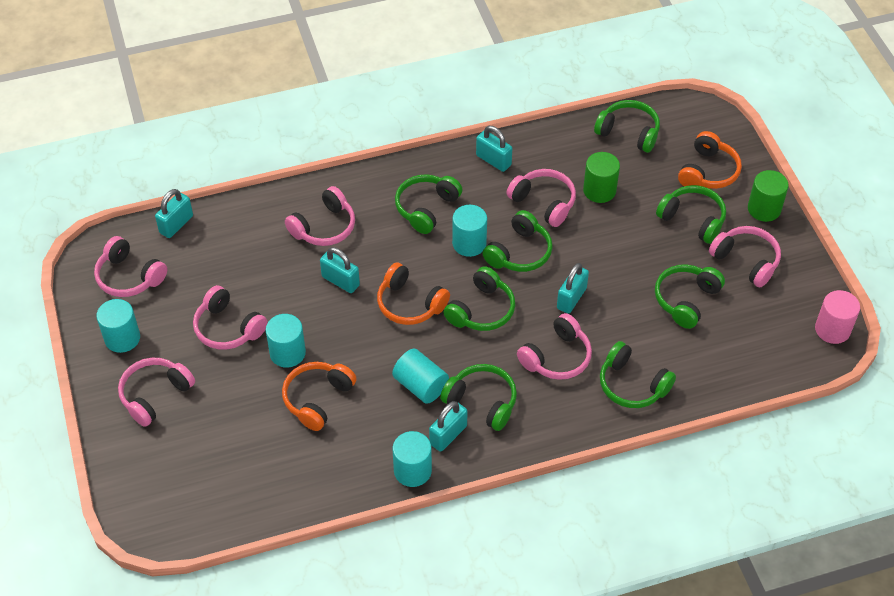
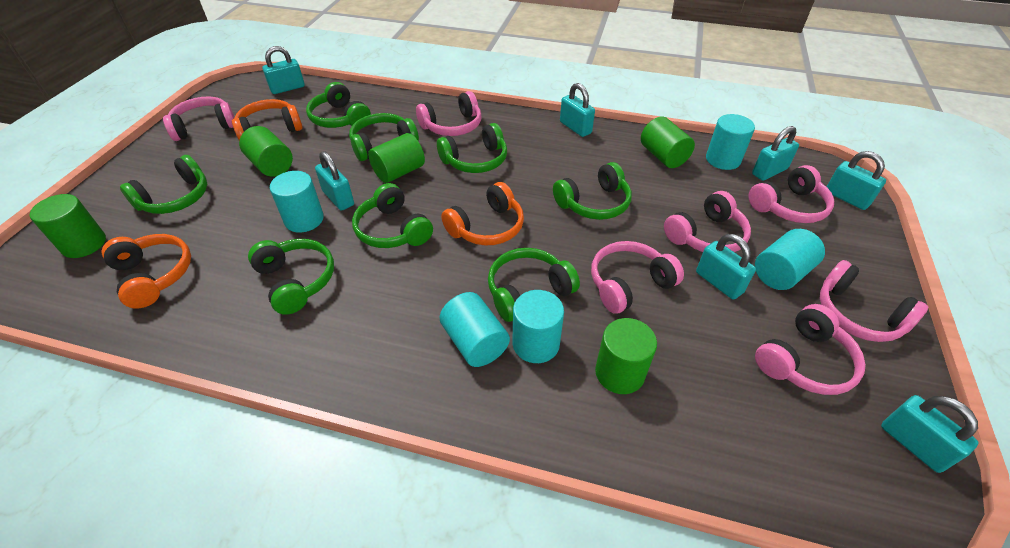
green cylinder: [583,152,620,203] [748,170,789,222] = 2 -> [30,194,106,258] [239,126,293,177] [368,133,425,183] [595,318,657,394] [641,117,695,168] = 5
pink cylinder: [815,290,860,344] = 1 -> none = 0
turquoise padlock: [155,189,193,238] [320,247,360,293] [429,401,468,452] [476,126,512,172] [557,263,589,314] = 5 -> [262,46,305,94] [315,151,354,211] [560,83,595,137] [696,234,756,299] [752,126,799,181] [827,151,886,210] [881,395,978,473] = 7

